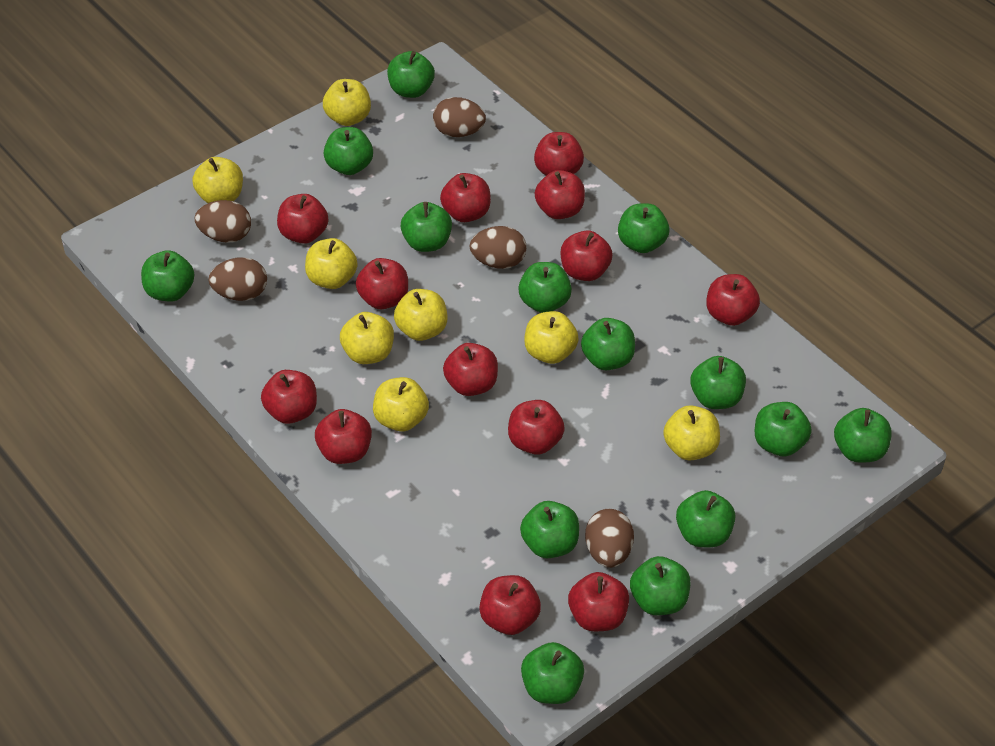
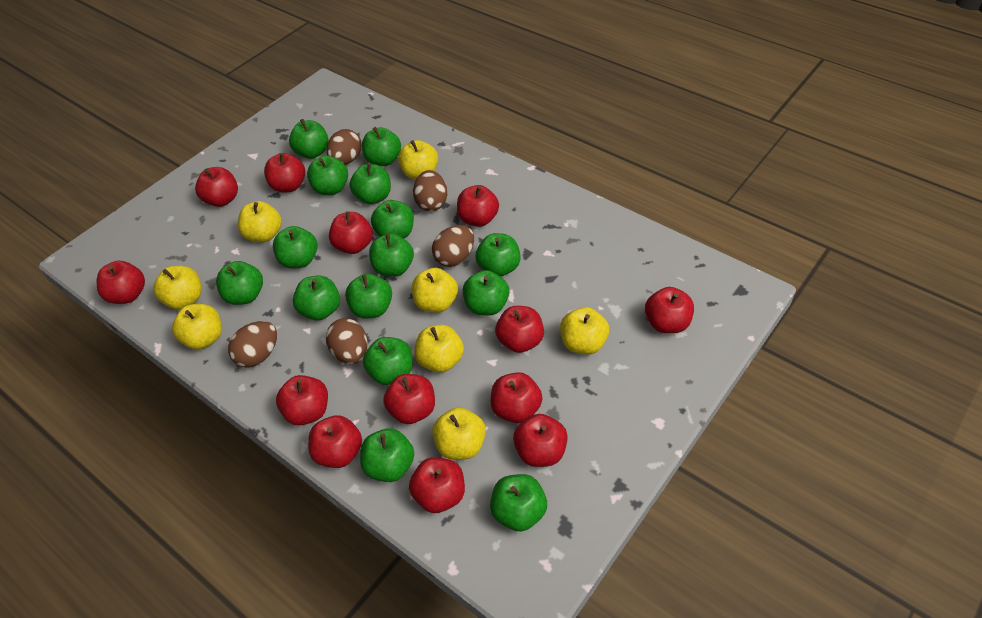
green apple: [141,250,195,302] [323,127,373,175] [387,51,435,98] [401,202,452,252] [518,262,572,313] [520,501,579,558] [521,642,584,704] [581,318,635,370] [618,203,670,253] [630,556,690,615] [676,490,736,547] [690,356,746,409] [755,402,812,457] [834,408,891,462] = 14 -> [216,261,263,305] [273,226,318,269] [289,119,329,159] [293,275,340,320] [307,155,348,195] [345,273,392,318] [350,163,391,204] [360,428,414,482] [362,127,401,166] [363,337,413,385] [369,233,414,277] [371,200,414,239] [463,270,509,315] [476,233,521,277] [490,474,547,532] = 15

